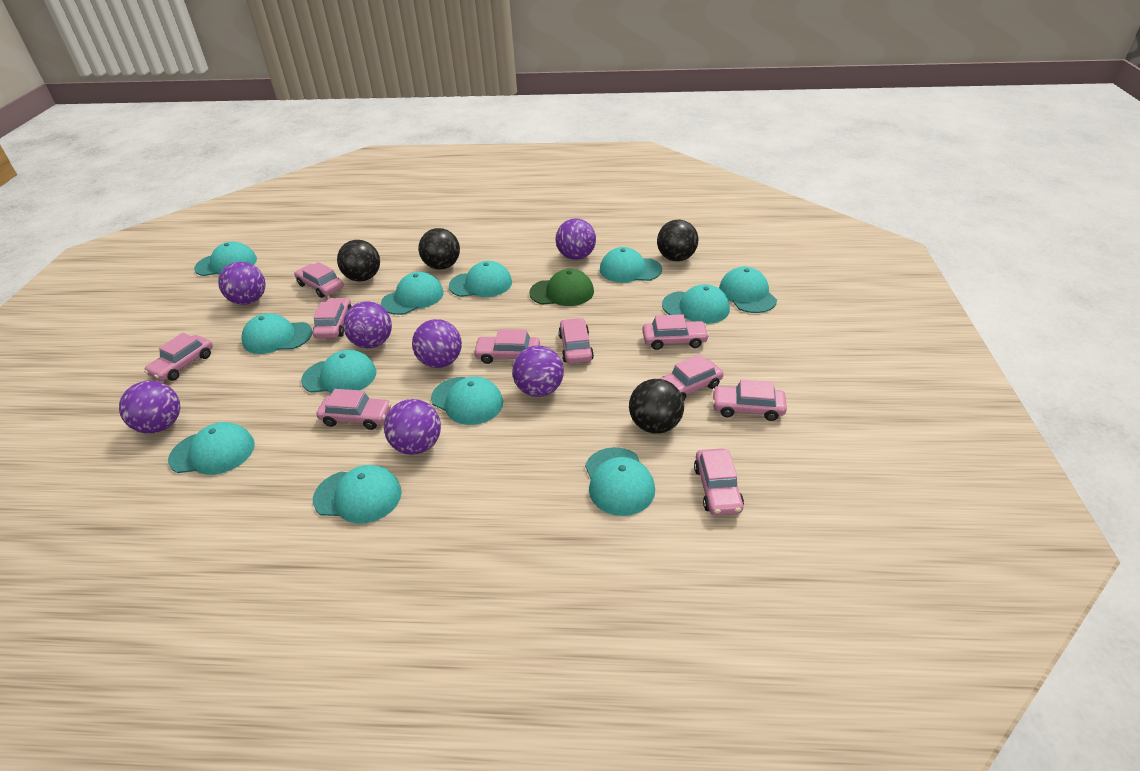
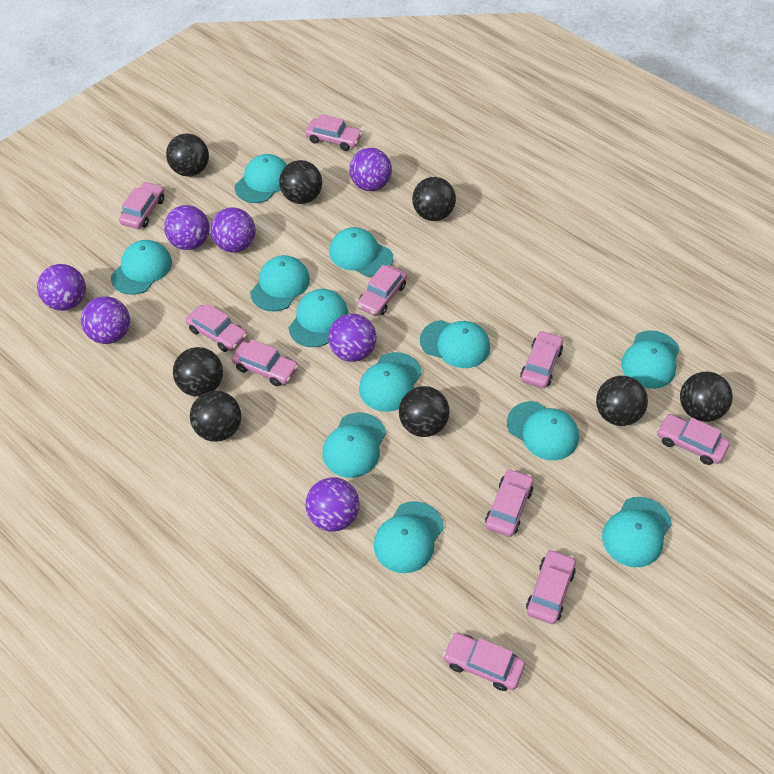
black ball: [337,240,380,282] [419,228,460,270] [629,379,684,434] [657,220,698,261] = 4 -> [166,133,209,176] [173,347,223,397] [190,391,241,442] [279,160,322,204] [399,386,450,437] [412,177,456,221] [596,376,648,426] [680,372,733,422] = 8
green cap: [529,269,594,306] = 1 -> none = 0

